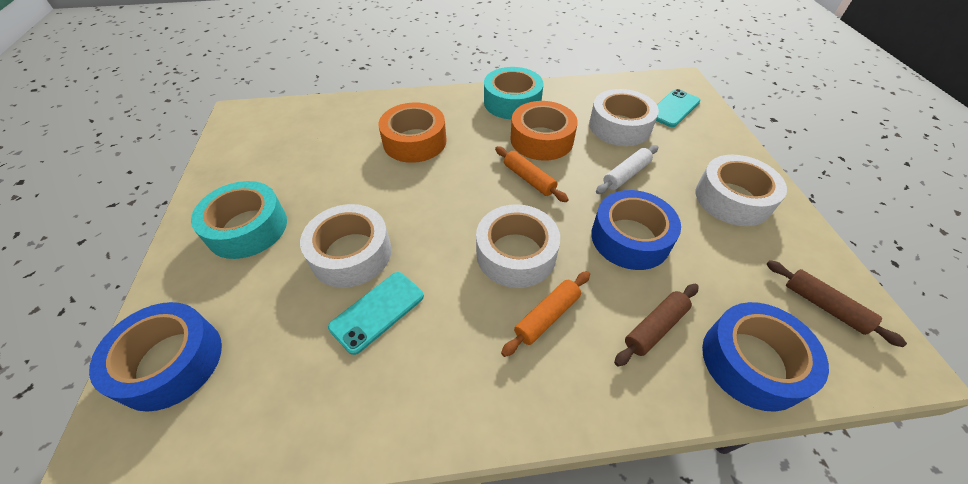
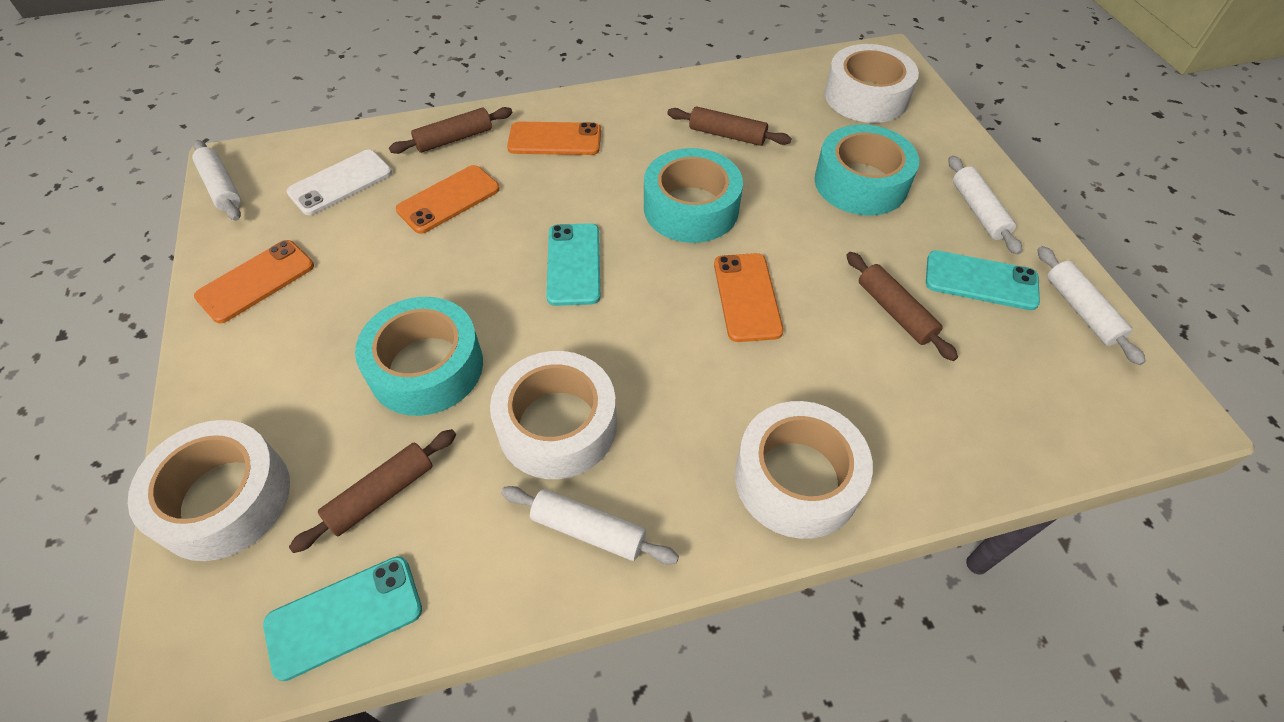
blue tape: [89,302,222,412] [591,190,681,270] [702,302,829,412] = 3 -> none = 0
brown rolling pin: [614,284,699,367] [767,260,907,347] = 2 -> [289,429,456,553] [389,107,512,154] [667,106,791,146] [846,252,958,361] = 4
orange phone: none = 0 -> [194,240,314,323] [396,165,500,234] [507,122,601,155] [714,253,784,342] = 4
orange rolling pin: [495,146,569,202] [501,271,590,357] = 2 -> none = 0
orange tape: [379,103,447,163] [510,101,578,161] = 2 -> none = 0
turquoise phone: [328,272,424,355] [656,89,701,127] = 2 -> [263,556,422,681] [546,223,600,306] [926,250,1040,310] = 3
turquoise tape: [191,181,287,259] [484,67,544,119] = 2 -> [355,297,483,416] [644,148,743,243] [814,125,919,215] = 3
white phone: none = 0 -> [286,150,392,215] = 1
white rolling pin: [596,145,658,194] = 1 -> [192,140,241,221] [501,486,679,564] [948,155,1022,255] [1037,246,1146,365] = 4

